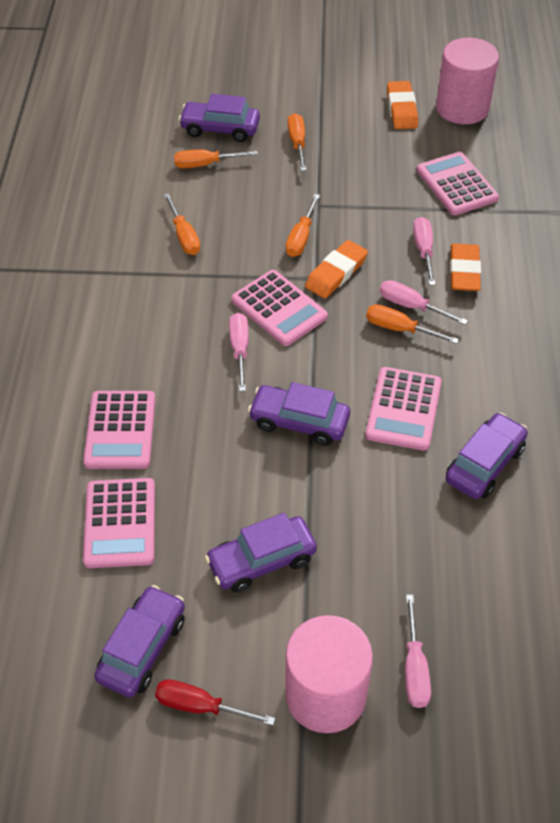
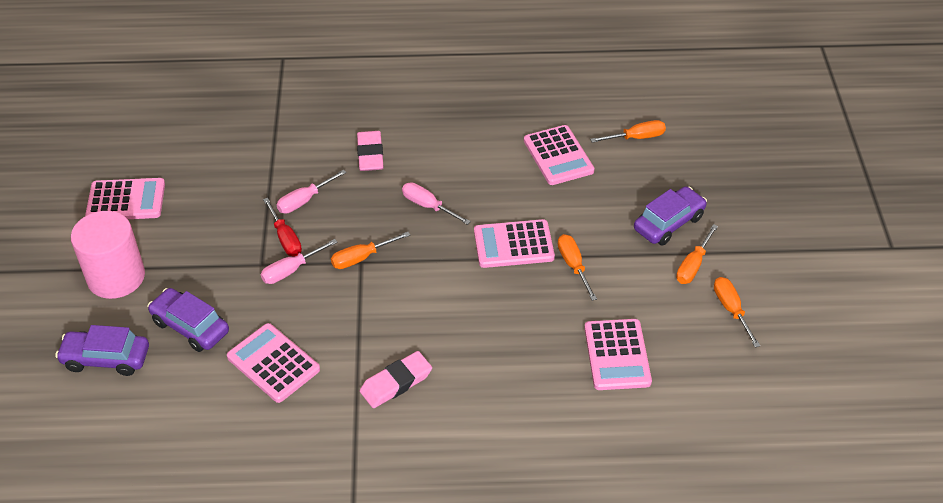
orange eraser: [305,240,368,298] [387,81,418,129] [450,243,481,291] = 3 -> none = 0
pink cylinder: [285,615,373,733] [436,38,499,124] = 2 -> [71,211,145,299] = 1
pink eraser: none = 0 -> [357,131,384,171] [360,351,432,408] = 2
pink screwdriver: [229,313,249,391] [380,280,468,325] [405,595,431,708] [413,217,435,285] = 4 -> [261,239,338,284] [277,170,347,214] [402,182,471,225] = 3
purple car: [94,585,185,698] [179,94,260,142] [205,513,317,593] [248,382,350,446] [446,412,528,499] = 5 -> [55,325,149,376] [148,288,229,352] [634,186,707,246] = 3

